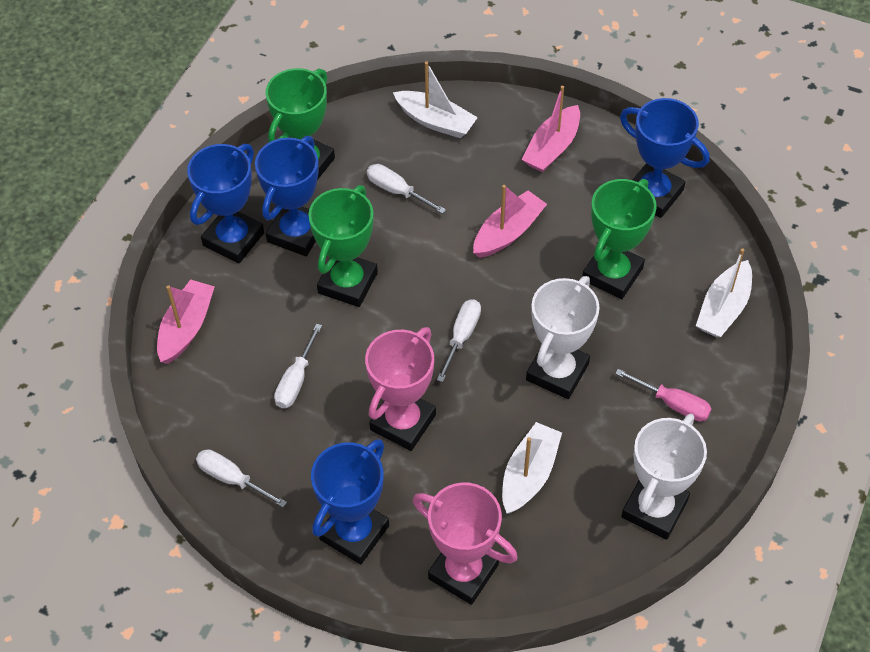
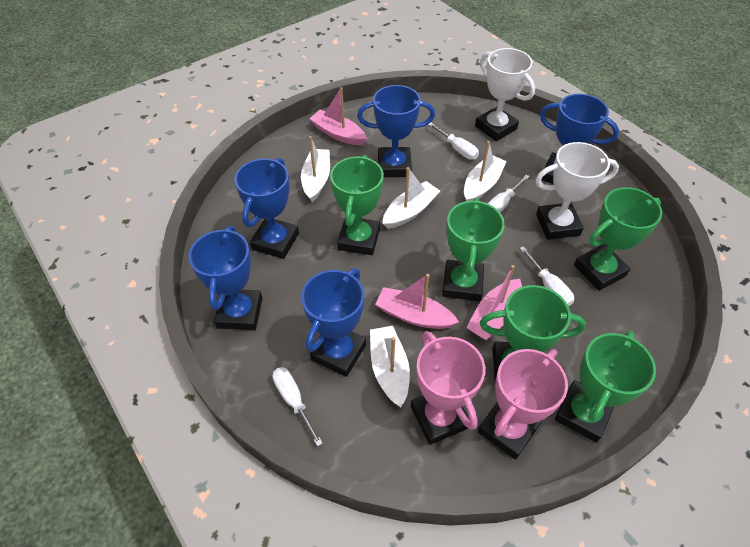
blue trophy: [187,144,264,263] [255,136,319,256] [311,439,389,564] [620,98,710,218] = 4 -> [188,226,262,330] [234,158,299,259] [301,268,366,377] [357,85,435,177] [540,94,619,184] = 5
green trophy: [265,68,335,180] [308,185,378,307] [582,179,657,299] = 3 -> [330,155,384,255] [442,198,505,301] [480,285,586,380] [555,331,656,443] [574,187,662,291] = 5
pink screwdriver: [615,369,712,421] = 1 -> none = 0
white boat: [393,61,478,138] [502,422,562,514] [696,248,752,337] = 3 -> [301,136,330,202] [370,326,410,407] [383,167,440,229] [464,141,507,201] = 4

